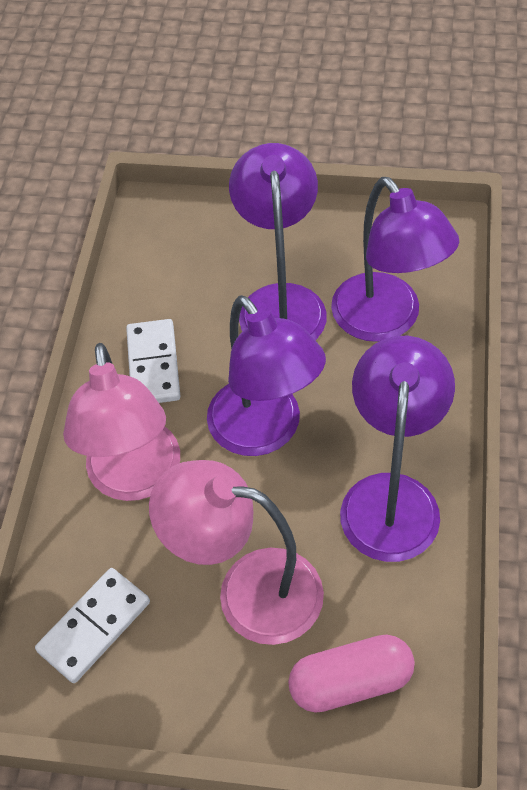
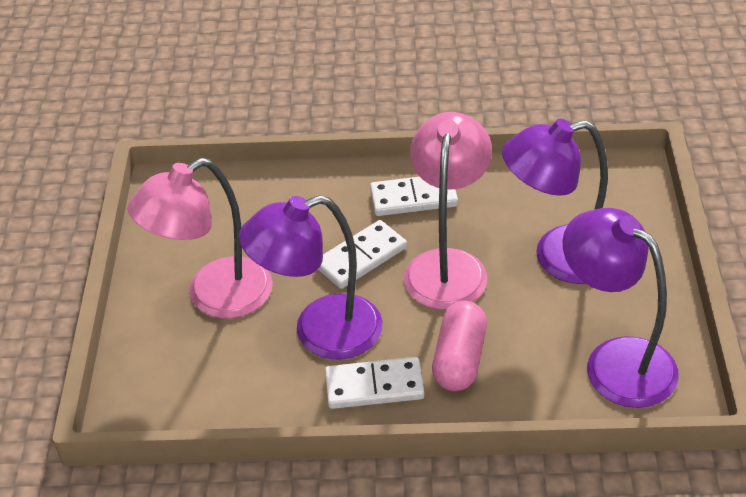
purple lamp: [207,295,326,456] [229,143,327,340] [331,177,459,342] [340,336,455,562] = 4 -> [239,195,383,359] [502,119,608,284] [563,208,679,408] = 3
white domino: [35,568,150,683] [126,319,180,403] = 2 -> [318,220,407,289] [325,357,425,409] [370,177,458,216] = 3

